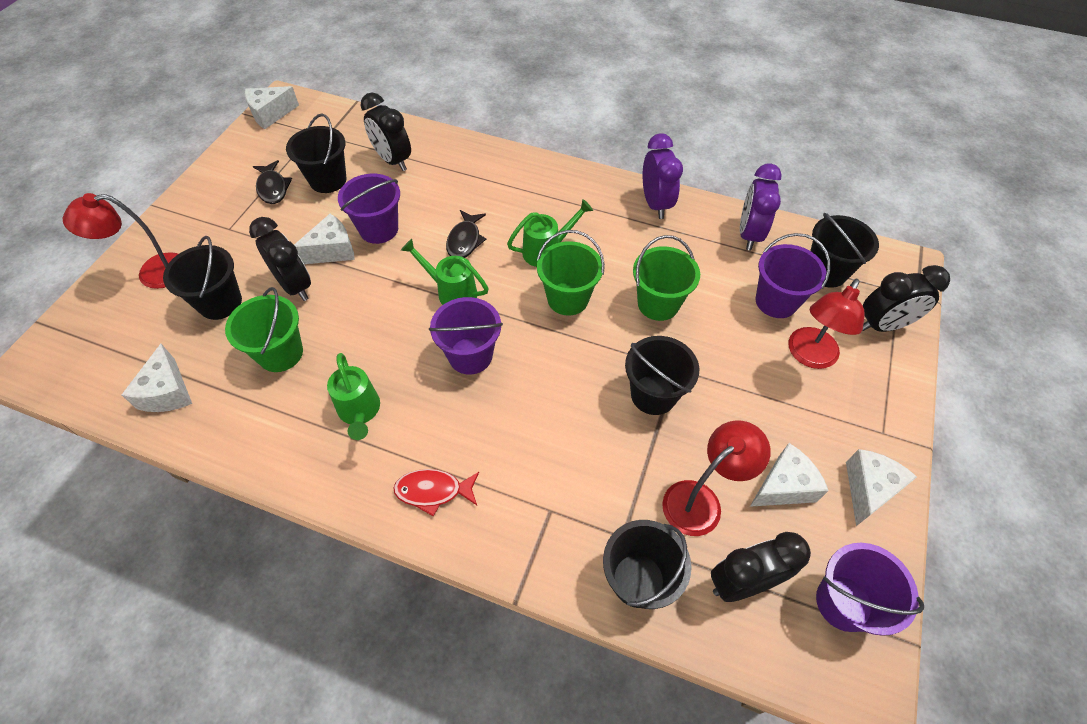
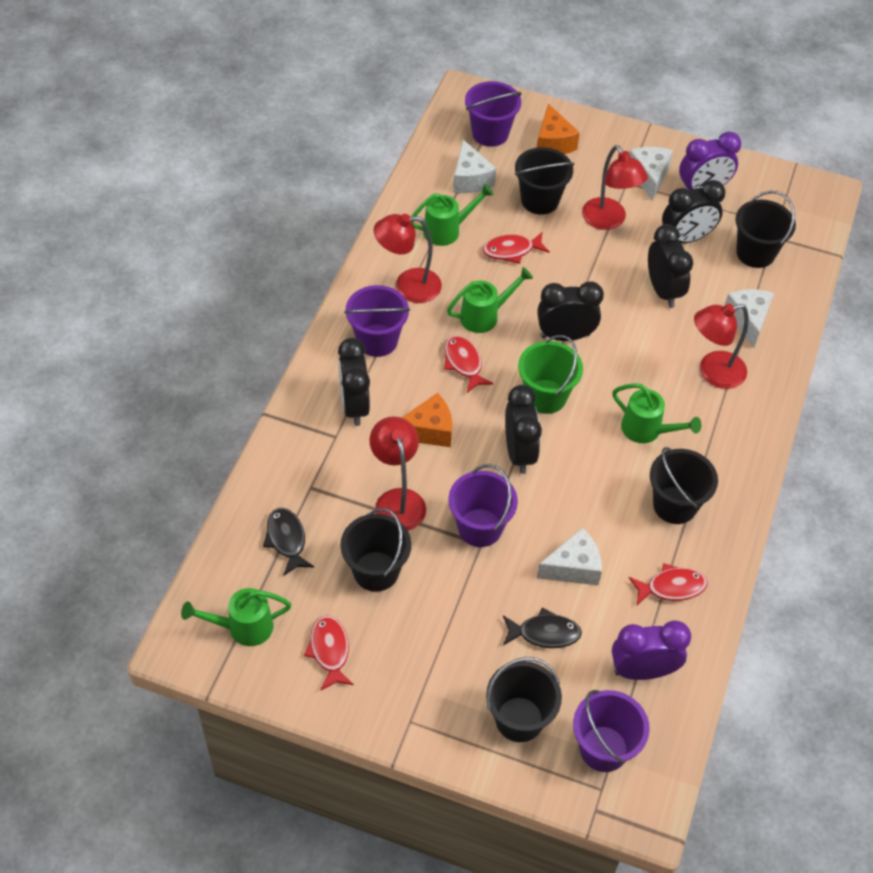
black clock: [249,217,311,301] [360,92,411,171] [711,532,811,602] [862,265,950,332] = 4 -> [338,338,370,426] [505,385,542,474] [537,281,604,341] [648,224,693,308] [662,180,725,243] = 5
green bucket: [225,287,303,372] [537,230,605,316] [633,235,700,321] = 3 -> [518,335,583,414] = 1
green watering can: [327,353,380,440] [401,239,488,305] [507,199,593,267] = 3 -> [181,588,291,646] [411,183,494,246] [447,267,533,333] [612,383,702,443] = 4
orange cheese: none = 0 -> [402,393,452,447] [537,104,580,154] = 2
red fish: [393,469,479,516] = 1 -> [304,615,354,691] [444,335,494,393] [483,232,550,264] [629,563,707,605] = 4
red lamp: [63,193,178,289] [662,421,771,536] [788,279,865,369] = 3 -> [369,416,426,531] [374,214,442,303] [582,145,648,230] [694,304,749,389] = 4
white cheese: [121,344,192,412] [245,86,299,129] [294,214,355,264] [750,443,829,507] [846,449,917,526] = 5 -> [453,140,496,193] [537,527,602,585] [629,147,673,201] [724,289,774,348] = 4

